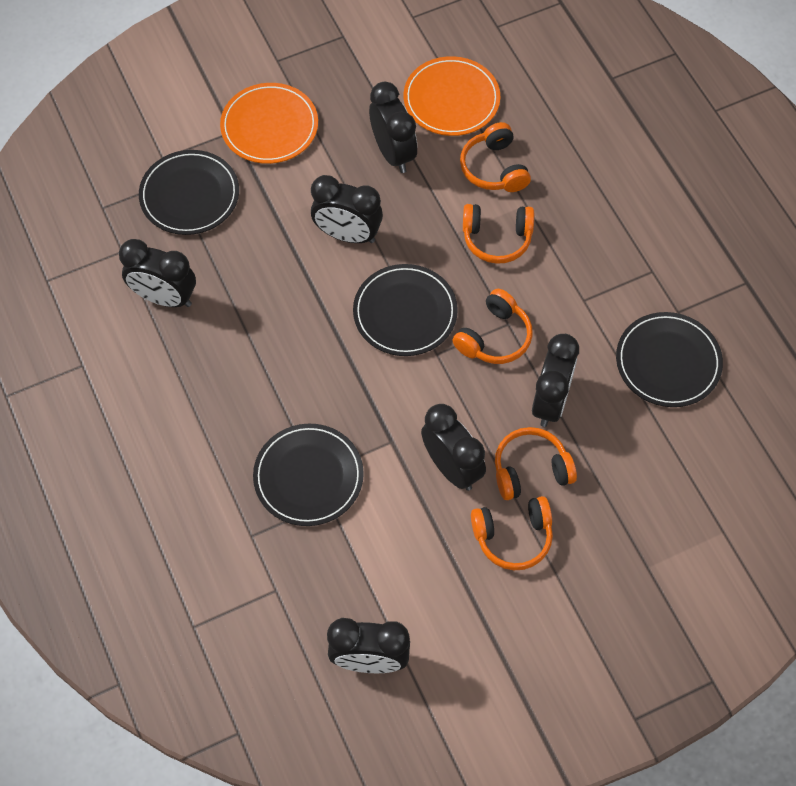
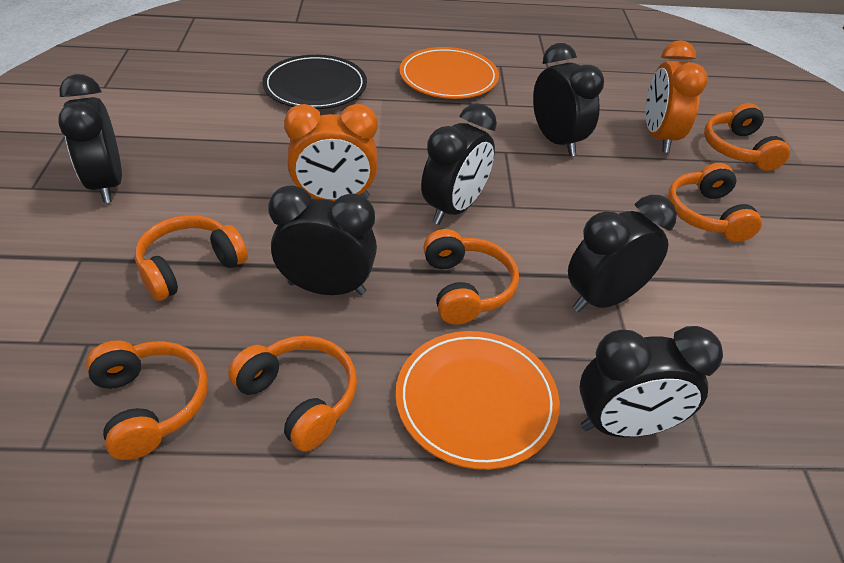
black plate: [139,150,239,235] [253,424,364,526] [353,264,458,356] [616,312,723,407] = 4 -> [262,55,367,109] = 1
orange clock: none = 0 -> [284,104,378,201] [646,40,708,153] = 2
orange headphones: [452,289,533,364] [460,122,531,192] [463,204,534,264] [471,496,553,570] [495,427,577,500] = 5 -> [86,340,208,460] [135,215,248,301] [228,336,357,452] [423,229,519,324] [668,163,762,242] [704,103,790,171] = 6

